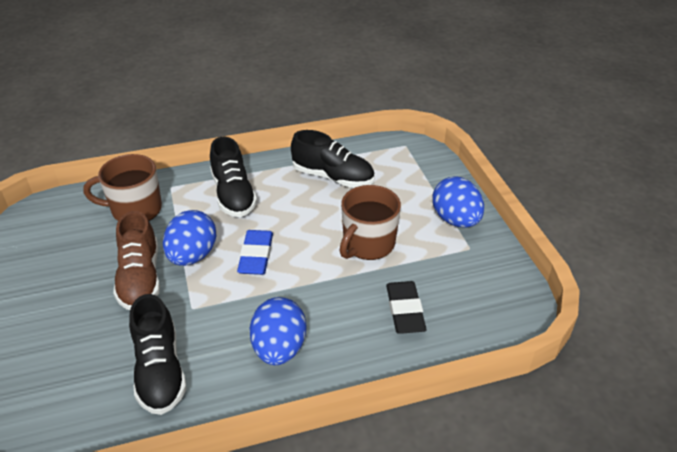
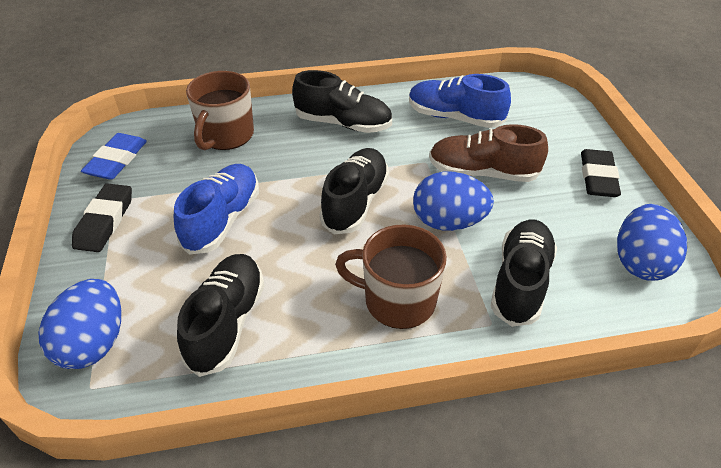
black eraser: [386,281,426,334] = 1 -> [72,184,132,252] [581,149,621,197] = 2
black shoe: [129,294,187,415] [210,137,257,217] [291,130,374,188] = 3 -> [177,254,265,377] [292,70,392,133] [319,148,389,234] [490,219,557,327] = 4
blue shoe: none = 0 -> [174,164,259,255] [409,74,511,128] = 2

